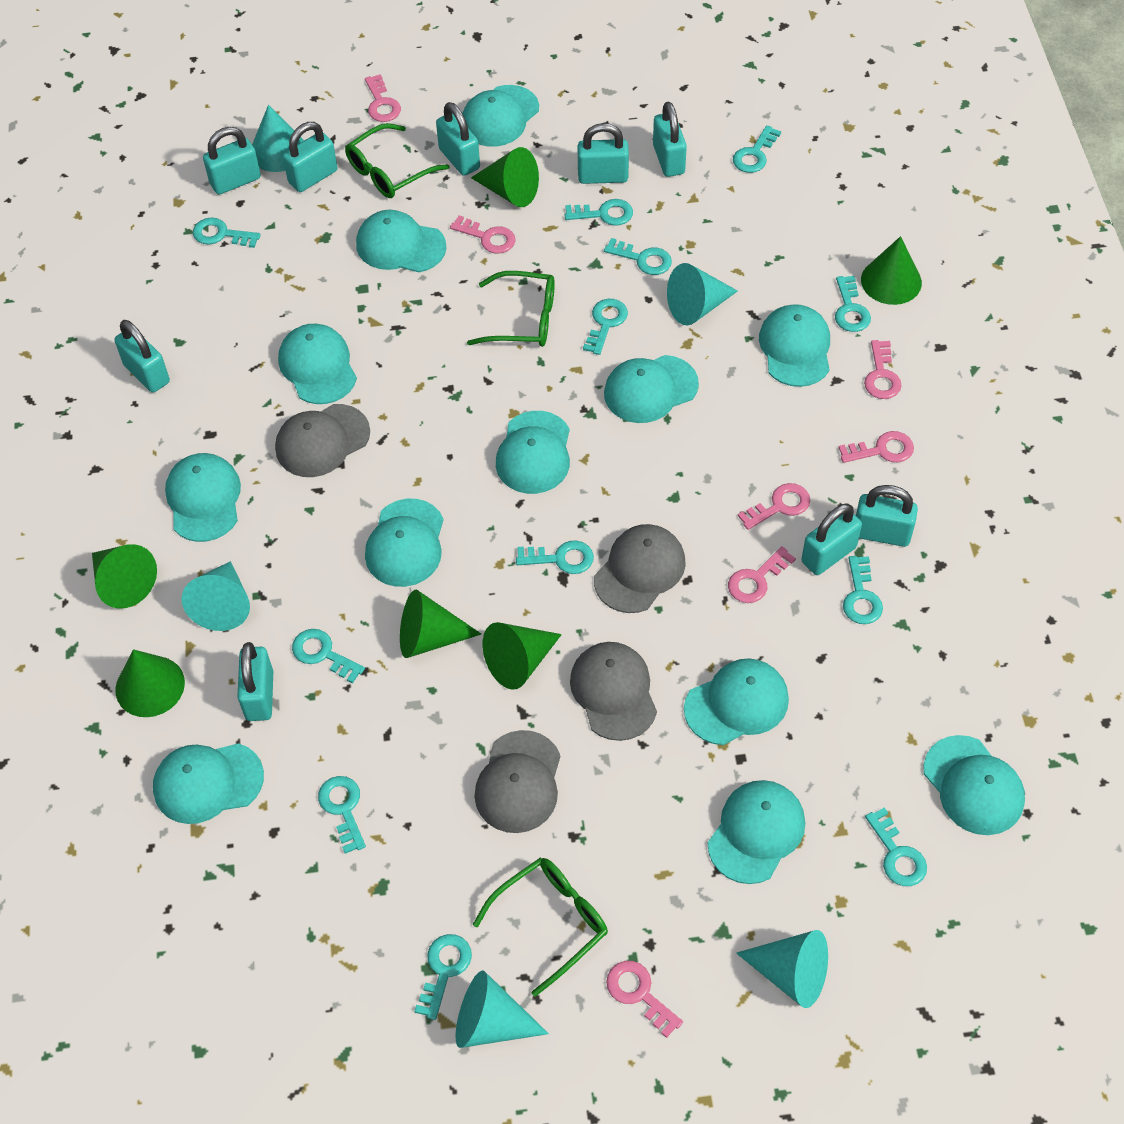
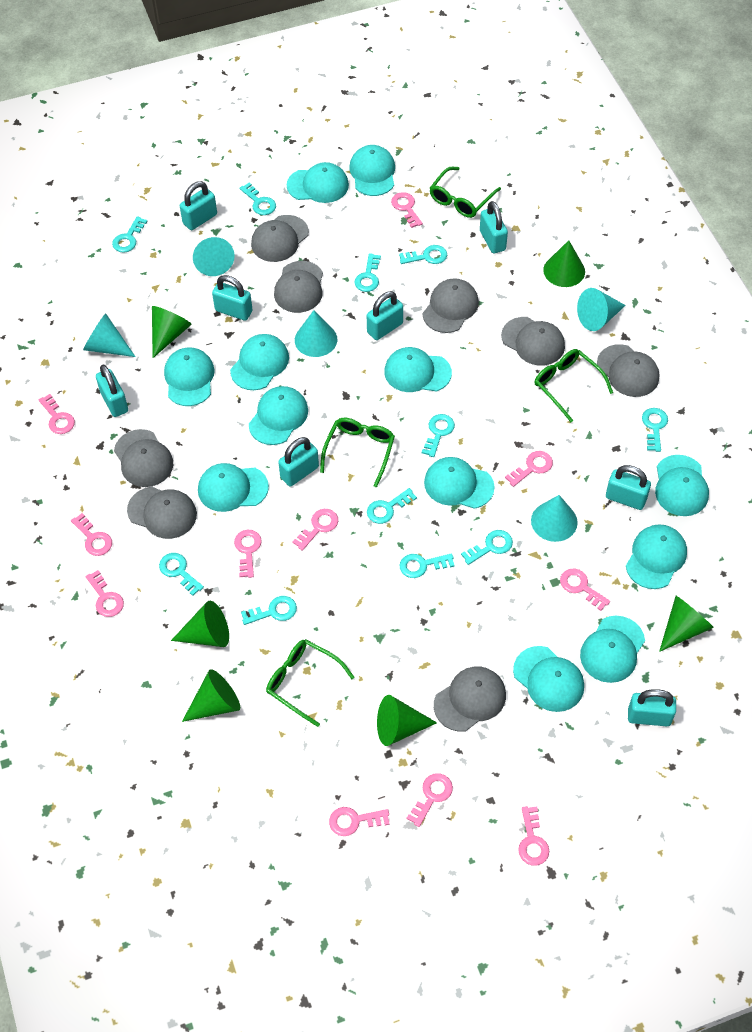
green glasses: [345,123,449,198] [467,271,555,347] [473,858,608,997] = 3 -> [266,639,355,727] [320,418,395,487] [430,167,501,218] [534,349,613,422] = 4
grey cap: [275,404,370,477] [474,730,560,833] [570,642,657,741] [594,524,686,613] = 4 -> [114,429,173,487] [127,487,197,539] [251,215,309,262] [274,261,323,313] [423,278,479,333] [434,666,506,732] [501,317,565,366] [597,344,659,397] = 8
pink key: [365,74,401,122] [450,215,516,254] [606,961,683,1038] [728,546,796,603] [738,483,810,530] [839,431,914,463] [864,340,902,399] = 7 -> [39,394,75,434] [71,513,112,556] [86,570,124,617] [234,530,262,578] [292,509,338,551] [329,807,390,836] [391,192,423,228] [406,773,453,827] [505,451,553,487] [518,806,549,866] [560,569,610,611] = 11
turquoise key: [193,217,261,248] [292,629,365,684] [318,776,366,854] [414,934,472,1020] [516,540,594,574] [565,199,633,226] [583,299,628,355] [604,238,672,275] [733,125,781,173] [835,276,871,332] [843,556,883,624] [865,807,927,886] = 12 -> [112,216,148,253] [159,553,204,596] [240,183,276,215] [241,596,297,625] [354,253,381,292] [367,488,417,524] [399,245,447,264] [399,553,455,578] [422,414,455,457] [461,530,513,565] [642,408,668,452] = 11
turquoise padlock: [114,320,170,393] [203,127,261,195] [237,642,273,721] [283,122,338,192] [436,102,480,176] [577,123,629,184] [653,102,687,177] [801,503,862,575] [856,485,918,547] = 9 -> [96,365,128,417] [180,181,217,230] [212,275,253,321] [278,437,319,486] [367,291,403,340] [480,201,508,254] [606,465,651,510] [628,689,676,726] = 8

